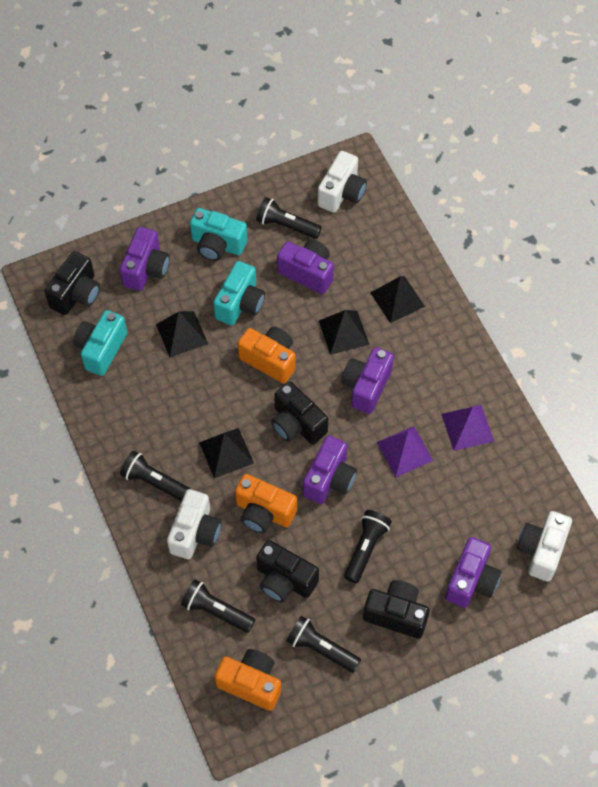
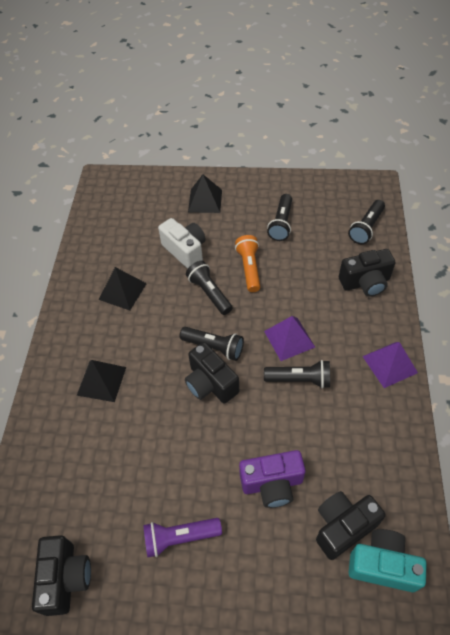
black pyramid: [156,311,208,357] [199,428,254,478] [319,310,369,355] [370,276,425,323] = 4 -> [77,360,126,402] [99,267,147,310] [188,175,222,213] = 3
orange camera: [214,649,281,711] [235,474,297,533] [238,327,296,383] = 3 -> none = 0
orange flashlight: none = 0 -> [235,235,260,292] = 1
purple camera: [120,227,170,291] [277,240,334,294] [303,436,357,504] [341,347,394,414] [445,537,502,608] = 5 -> [239,450,305,508] = 1
purple flashlight: none = 0 -> [143,518,222,557] = 1
turquoise camera: [73,310,127,376] [190,208,248,261] [213,261,265,325] = 3 -> [349,529,427,592] = 1
white camera: [167,489,222,559] [318,151,367,213] [517,511,572,582] = 3 -> [158,218,206,269] = 1

